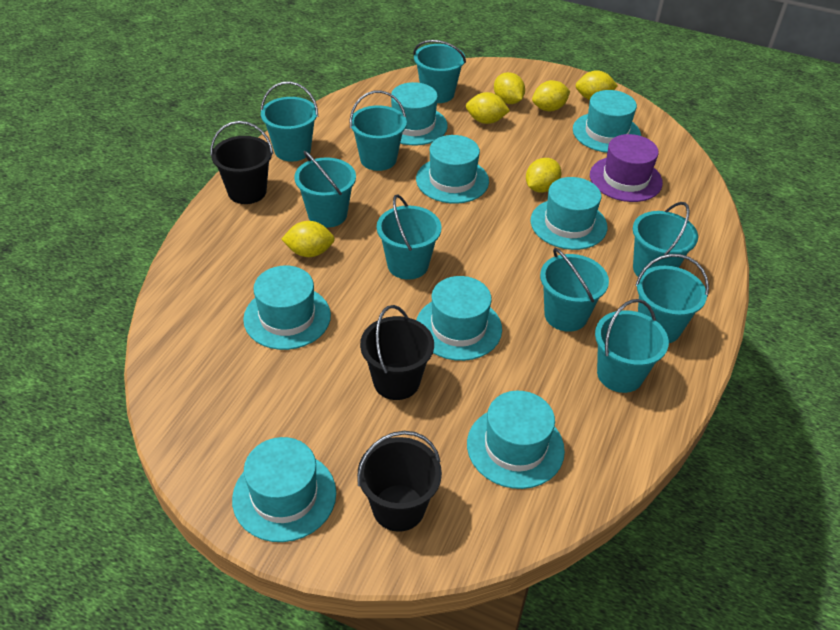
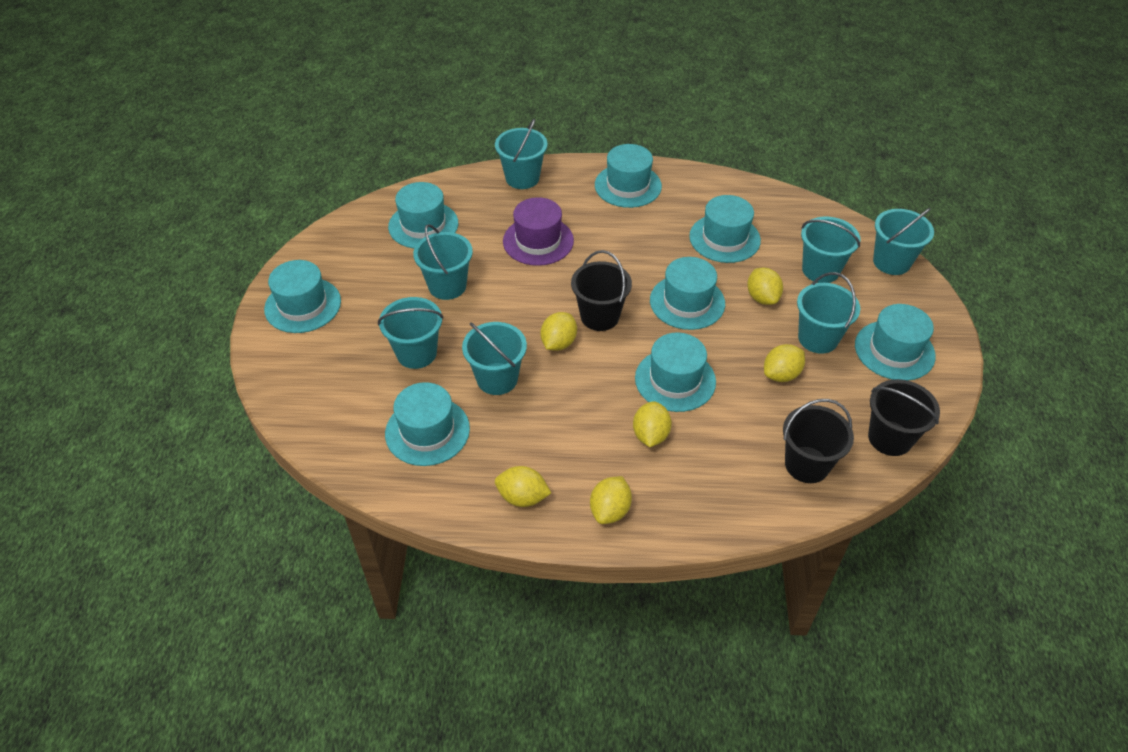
turquoise bucket: [260,81,318,162] [295,151,356,228] [350,90,407,171] [377,195,441,280] [413,40,466,103] [540,248,609,332] [595,299,669,393] [633,202,698,276] [635,254,709,343] = 9 -> [378,297,444,369] [413,224,473,300] [462,322,527,395] [495,119,548,189] [797,272,860,354] [801,217,860,283] [873,208,934,275] = 7

